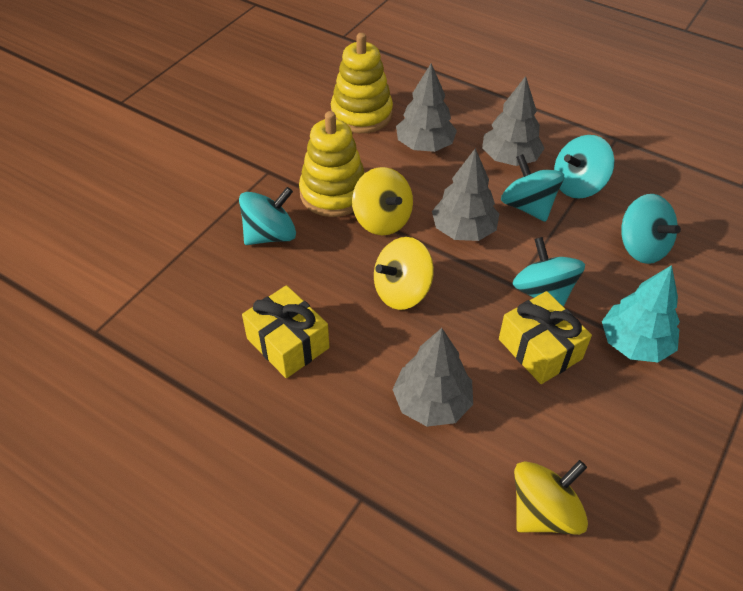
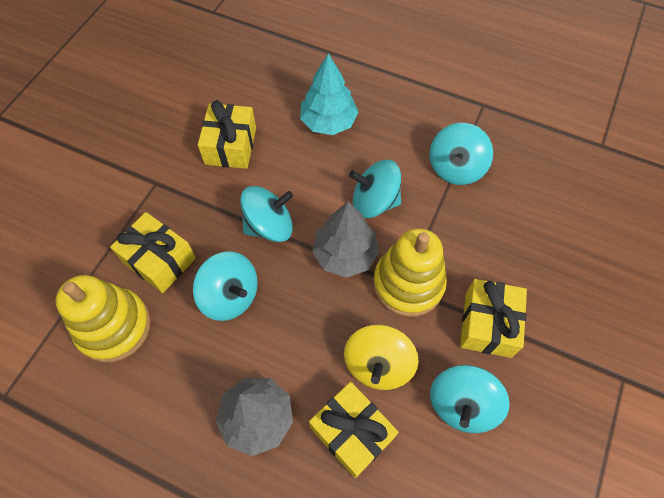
grey tree: [392,328,473,427] [396,63,457,152] [432,148,499,241] [482,76,545,166] = 4 -> [216,378,293,456] [312,202,380,278] = 2
yellow gift: [242,285,329,378] [499,291,592,384] = 2 -> [110,212,196,293] [198,100,256,169] [309,382,399,478] [460,279,527,358] = 4
yellow spinning top: [352,167,413,235] [374,237,434,310] [514,460,588,535] = 3 -> [344,325,419,390] = 1

